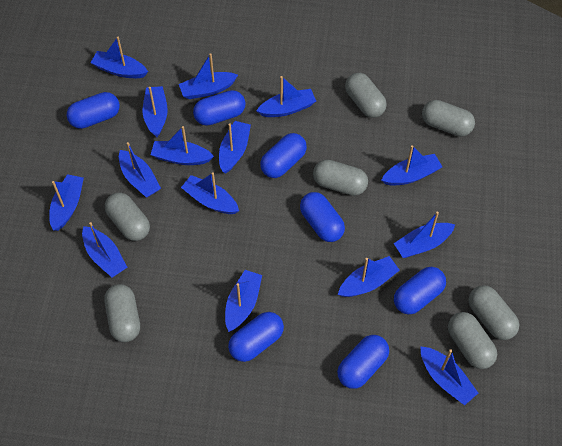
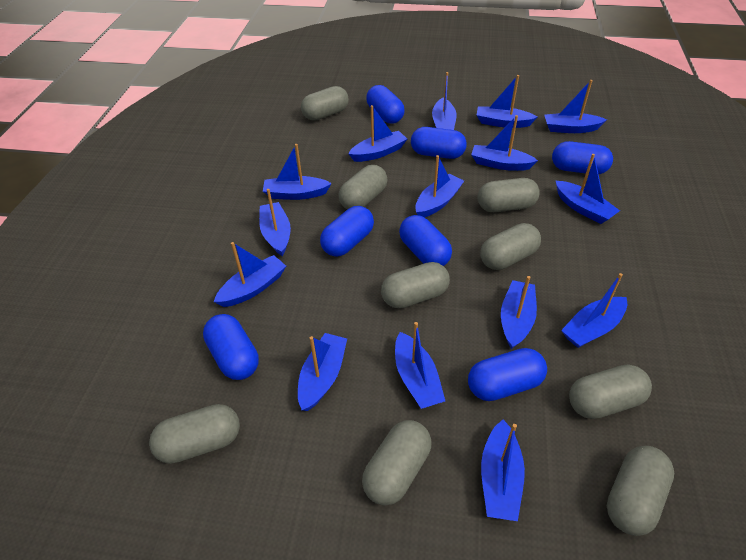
grey capsule: [104,284,140,342] [105,193,150,241] [313,159,368,196] [345,73,387,118] [422,100,475,137] [448,312,497,369] [468,285,519,340] = 7 -> [149,404,240,464] [301,86,349,121] [338,165,388,209] [362,420,431,506] [381,262,450,309] [477,178,540,212] [480,223,541,270] [569,364,652,419] [607,446,674,536] = 9

